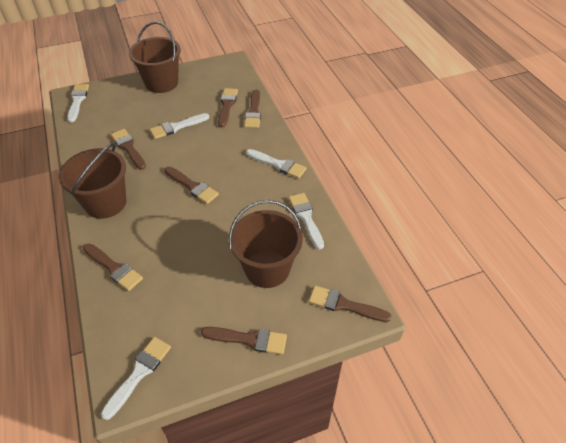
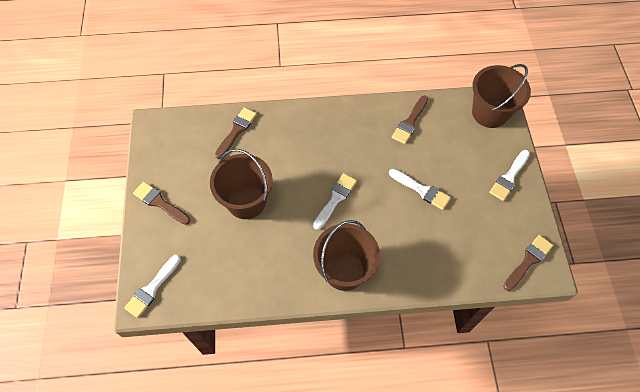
brown brush: [83,244,143,291] [111,129,146,170] [164,167,219,204] [201,327,287,354] [218,88,238,127] [244,89,261,128] [309,285,391,322] = 7 -> [133,182,190,225] [215,107,257,159] [392,96,428,144] [503,235,553,291] = 4
white brush: [67,84,89,122] [101,337,171,420] [149,113,209,139] [246,149,307,179] [288,193,324,250] = 5 -> [124,255,181,318] [313,173,357,230] [389,169,451,210] [489,150,530,201] = 4

